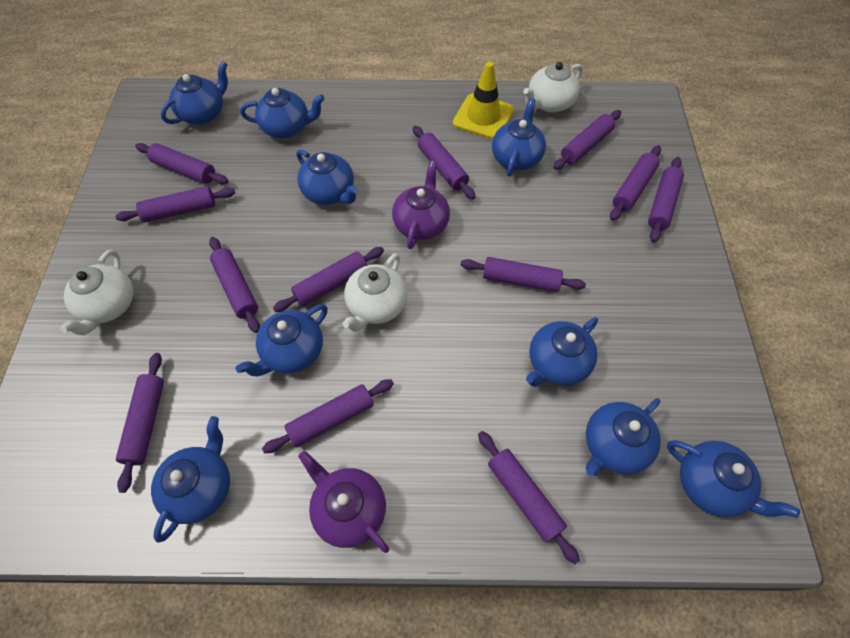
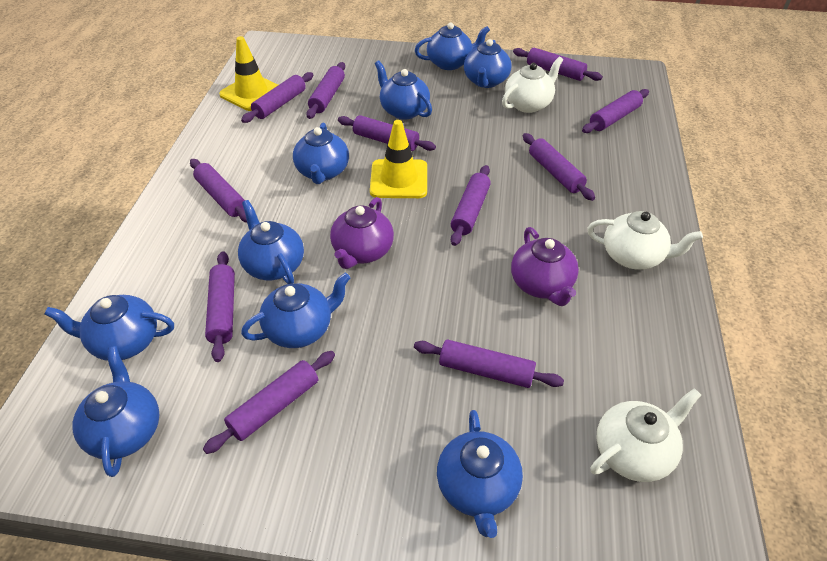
purple rolling pin: [115,186,235,222] [116,353,164,493] [135,143,228,184] [209,237,260,333] [262,379,394,453] [273,247,384,312] [413,126,475,200] [461,257,586,292] [478,431,580,564] [553,110,621,170] [610,145,661,221] [648,157,684,243] = 12 -> [190,159,247,223] [203,351,335,454] [205,251,235,362] [241,72,313,123] [306,62,345,119] [338,115,436,151] [414,340,564,388] [451,165,491,246] [513,48,603,81] [523,133,595,201] [582,89,649,133] = 11
yellow traffic cone: [453,62,514,139] = 1 -> [219,36,278,111] [370,120,427,198] = 2

